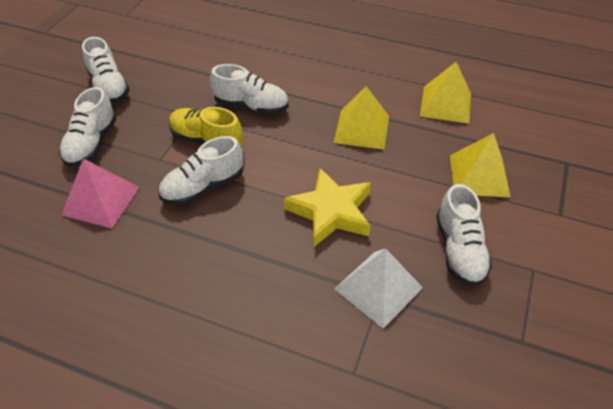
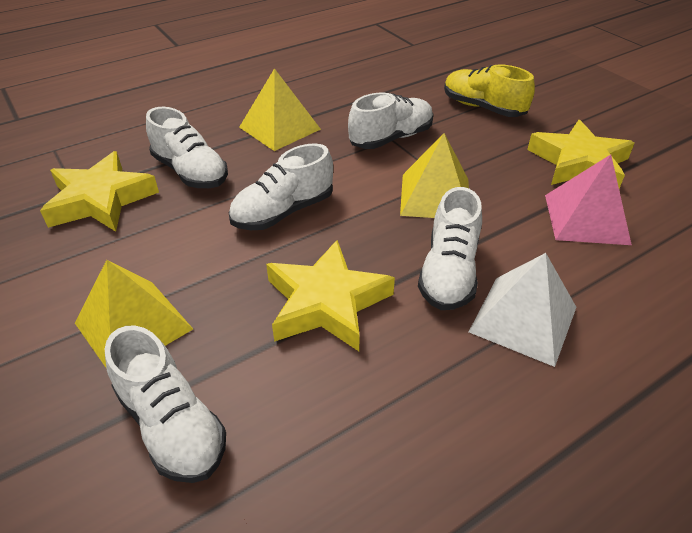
yellow star: [284,168,371,247] = 1 -> [40,151,159,232] [266,240,395,351] [527,120,635,188] = 3

